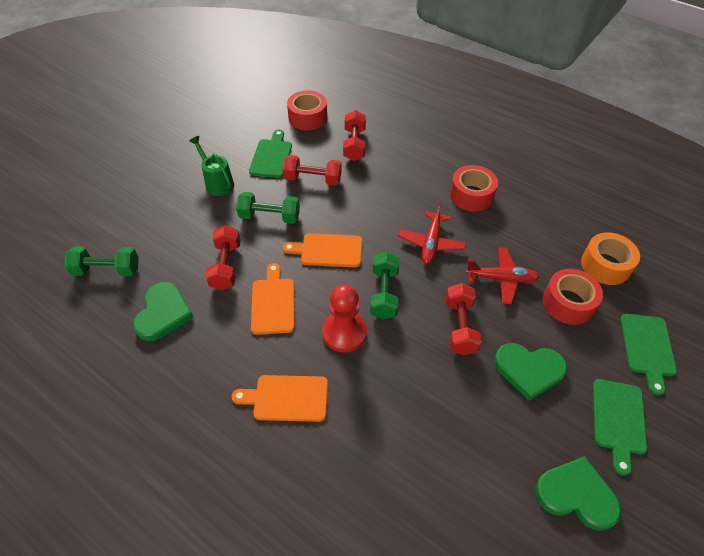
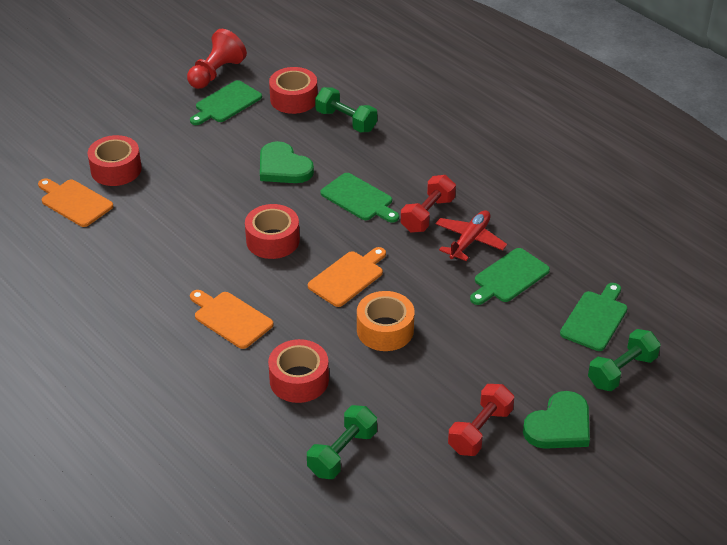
green cutting board: [249,130,292,178] [593,379,647,476] [620,314,677,396] = 3 -> [190,80,262,125] [320,173,399,223] [470,248,550,305] [560,283,627,351] = 4
green heart: [133,282,194,341] [494,343,568,401] [535,456,621,531] = 3 -> [260,141,314,183] [523,391,590,449] = 2
green watering can: [189,136,234,196] = 1 -> none = 0
red dumbbell: [205,225,241,290] [282,155,342,186] [343,110,366,161] [446,283,482,355] = 4 -> [401,175,456,233] [448,384,514,456] = 2
red plane: [398,202,466,264] [465,247,540,304] = 2 -> [435,210,507,261] = 1
red tape: [287,91,327,130] [450,165,498,212] [543,269,603,325] = 3 -> [87,135,142,186] [245,204,300,259] [268,339,329,403] [269,67,318,114] = 4

